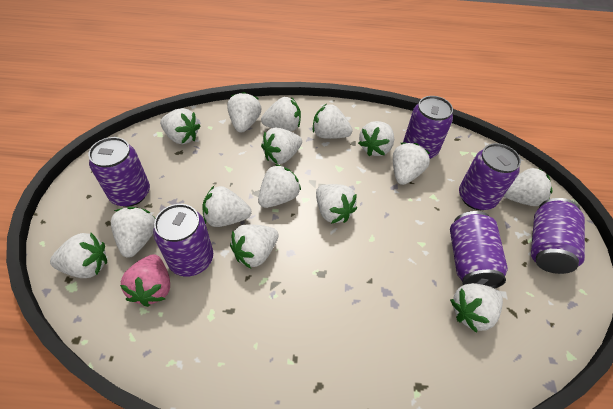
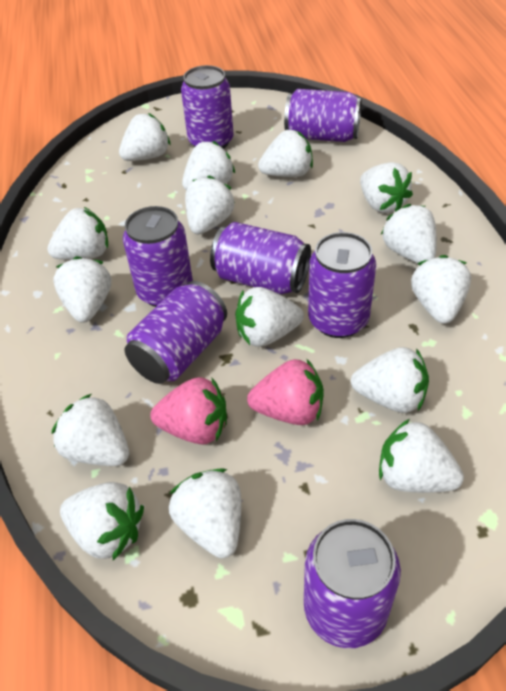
pink strawberry: [120,254,170,307] = 1 -> [150,377,227,445] [247,359,324,425] = 2
purple can: [88,137,150,207] [153,204,213,276] [403,96,453,158] [450,211,508,288] [459,143,521,210] [531,198,585,274] = 6 -> [123,206,193,307] [125,281,227,384] [181,65,233,149] [210,222,311,294] [284,89,362,142] [304,519,401,648] [308,232,376,338] = 7

